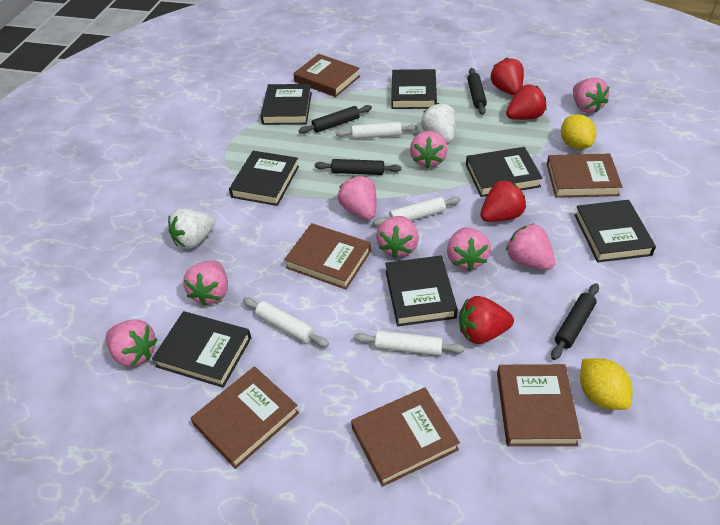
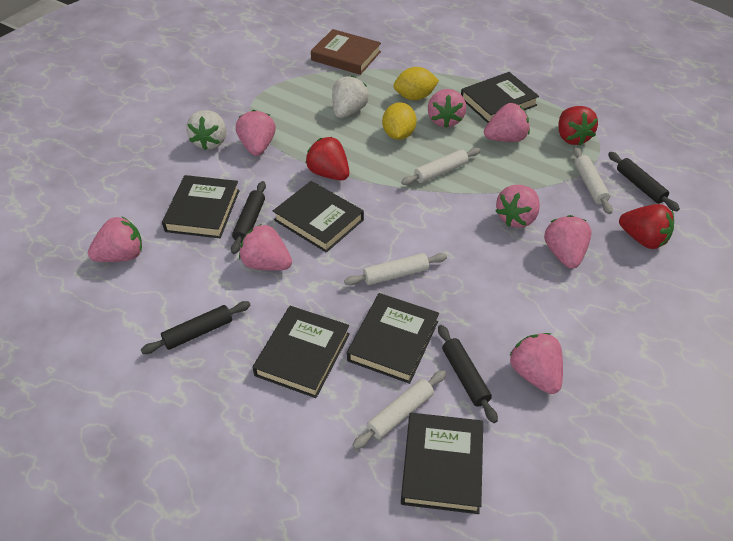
black book: [152,311,251,388] [229,151,299,206] [260,84,312,125] [385,256,458,326] [391,69,437,109] [466,147,543,197] [574,200,656,262] = 7 -> [162,175,240,238] [252,306,350,398] [273,181,364,253] [347,293,439,384] [401,413,483,514] [461,72,539,123] = 6
brown book: [191,366,299,469] [284,223,371,289] [293,54,360,97] [351,388,460,487] [497,364,581,446] [547,154,623,198] = 6 -> [311,29,381,75] = 1
red strawberry: [459,296,514,344] [480,180,526,222] [490,57,524,95] [506,84,547,120] = 4 -> [306,137,349,180] [558,106,598,145] [619,204,674,249] = 3

